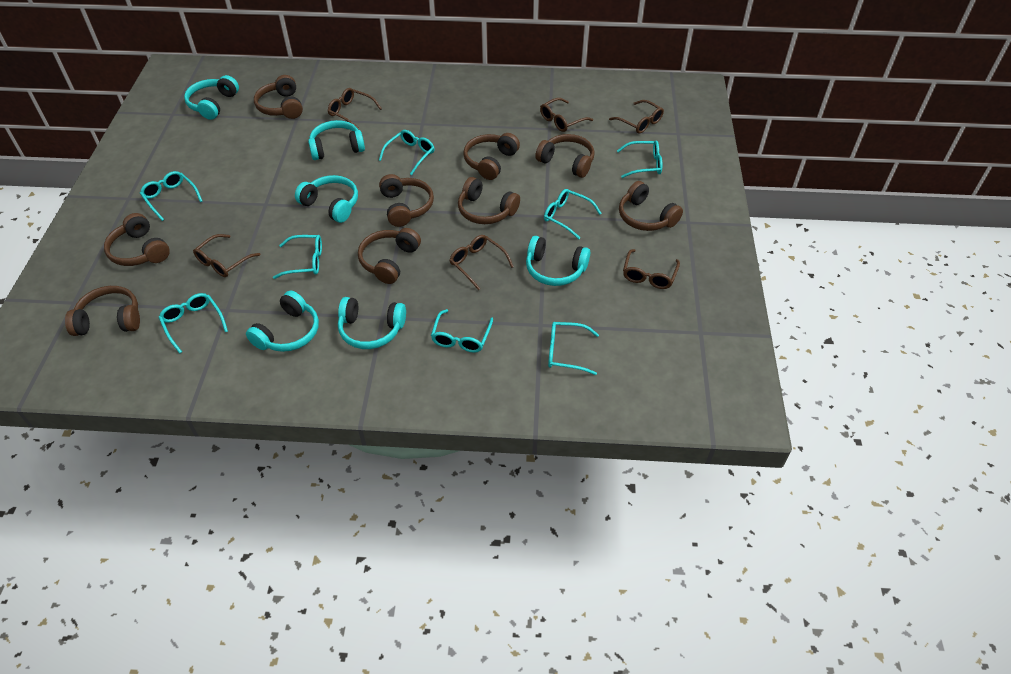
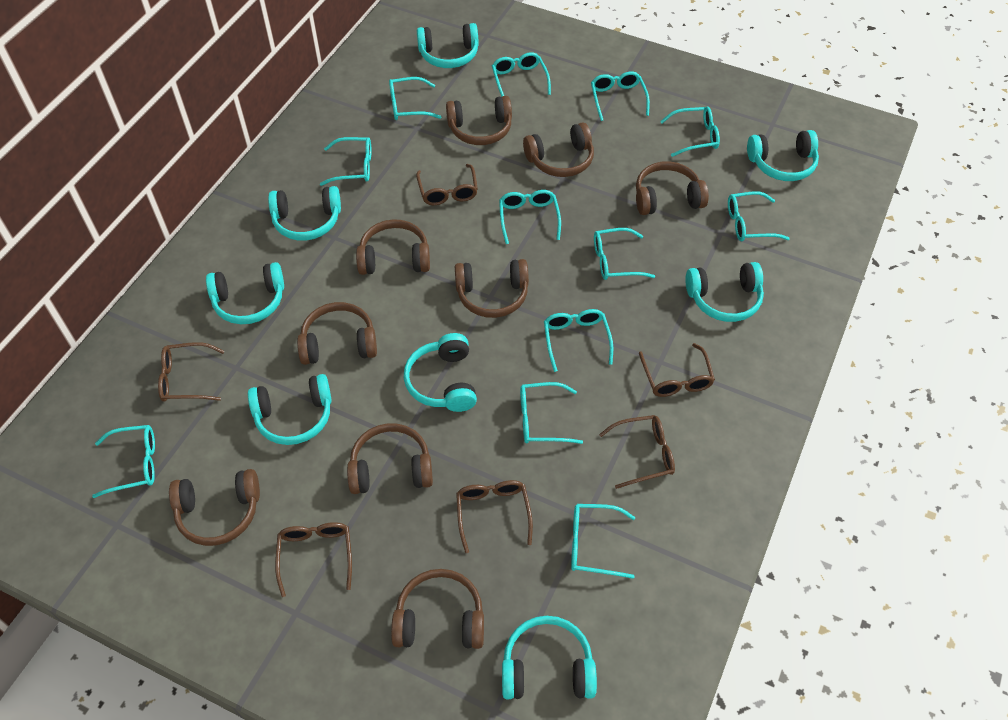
turquoise glasses: [140,171,203,221] [158,293,228,354] [273,235,322,279] [379,130,435,175] [431,309,493,353] [544,189,602,239] [548,322,599,375] [617,140,662,178] = 8 -> [92,425,155,498] [320,137,371,186] [389,77,441,120] [492,52,551,97] [499,190,561,244] [520,382,583,444] [544,309,613,372] [571,504,635,579] [591,71,650,121] [594,228,655,280] [660,107,720,157] [728,191,790,241] = 12
turquoise headphones: [184,75,239,120] [246,290,319,352] [295,175,358,223] [308,120,365,160] [338,297,406,349] [526,236,590,286] = 6 -> [206,262,284,324] [248,374,332,445] [268,186,341,241] [404,333,477,412] [417,23,479,68] [502,616,597,699] [685,262,764,322] [747,130,819,181] = 8

